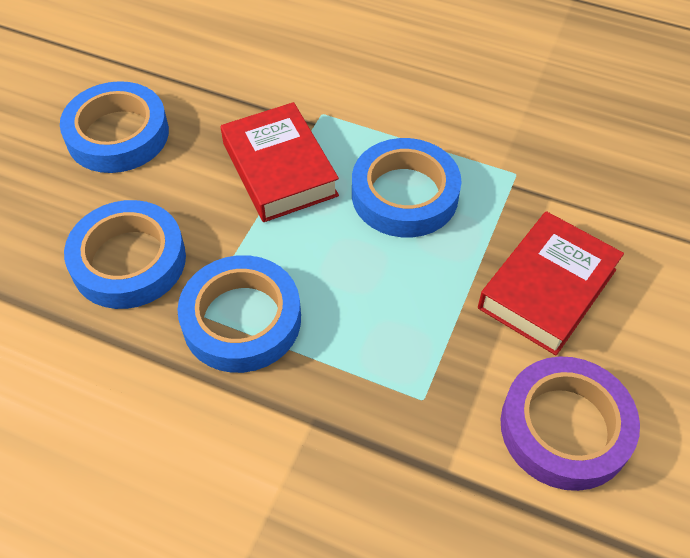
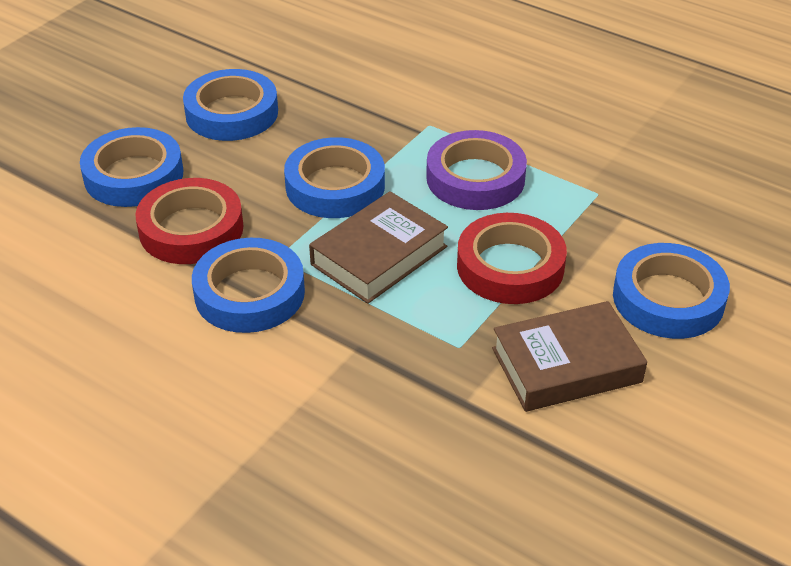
blue tape: [60,81,169,173] [64,200,186,309] [177,255,301,373] [352,138,462,237] = 4 -> [80,127,183,207] [183,69,278,141] [192,238,305,333] [284,137,385,218] [613,243,730,339] = 5
brown book: none = 0 -> [309,191,448,304] [492,301,647,412] = 2
red book: [221,102,339,222] [478,211,624,355] = 2 -> none = 0
red tape: none = 0 -> [135,178,244,264] [457,213,567,304] = 2

